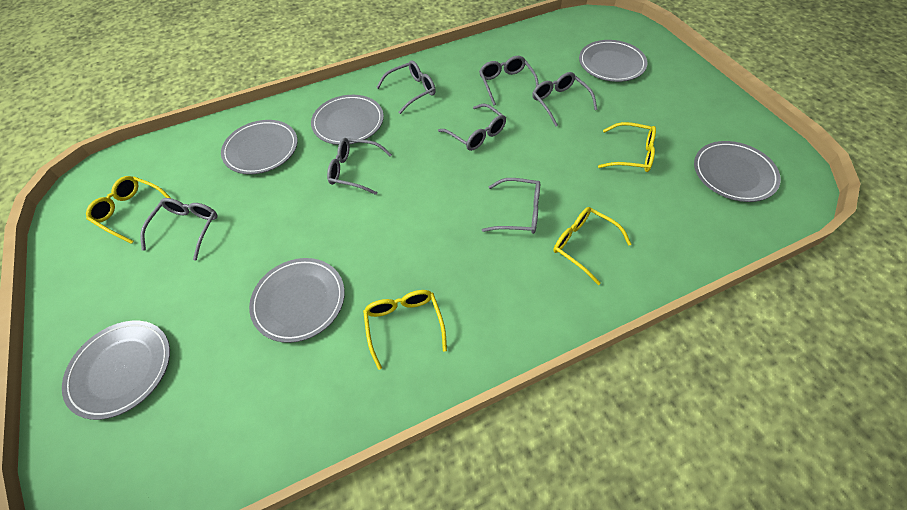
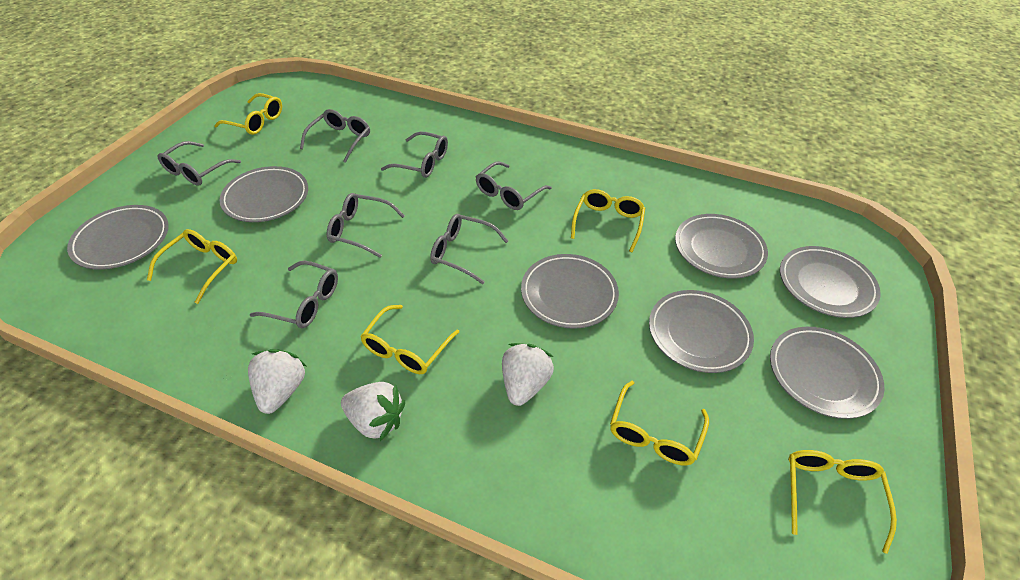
grey plate: [62,321,170,420] [221,120,298,174] [249,258,345,343] [311,95,384,145] [579,40,647,82] [694,141,781,202] = 6 -> [67,205,169,270] [219,166,308,222] [521,254,619,329] [649,290,754,373] [675,214,768,279] [770,327,885,419] [780,246,881,318] = 7
white strawberry: none = 0 -> [248,349,306,414] [341,382,405,441] [502,343,554,406] = 3
yellow glasses: [86,176,172,244] [363,290,447,370] [553,207,631,285] [598,122,656,172] = 4 -> [147,229,237,304] [214,93,282,135] [360,305,459,374] [571,189,645,252] [610,381,709,466] [788,450,897,554] = 6

